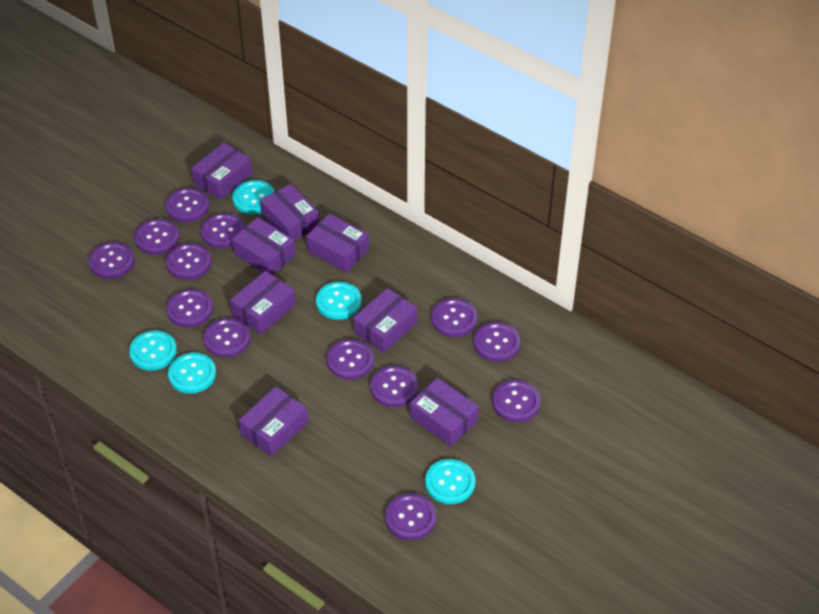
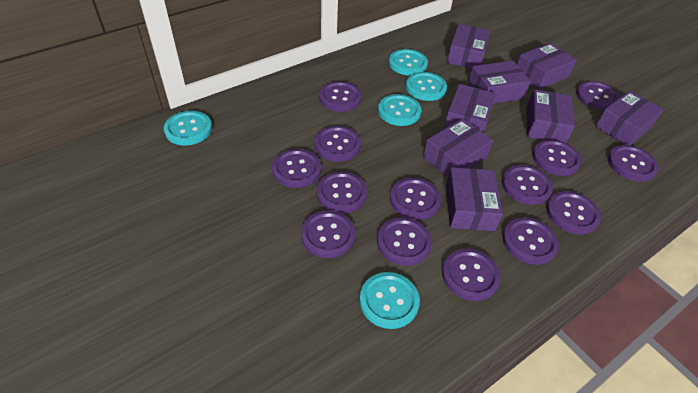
purple button: [89,242,134,279] [135,219,180,255] [166,188,209,222] [166,243,211,280] [166,289,213,327] [201,213,245,248] [203,318,250,358] [327,339,374,379] [370,366,418,407] [385,493,436,540] [431,298,477,337] [474,322,520,362] [492,380,541,422] = 13 -> [272,149,321,188] [301,211,356,258] [315,126,361,162] [317,171,367,213] [319,81,362,112] [377,217,432,266] [390,178,441,220] [442,249,501,301] [502,165,553,205] [503,217,559,265] [532,139,581,176] [546,191,601,234] [576,81,620,110] [608,145,658,182] = 14

